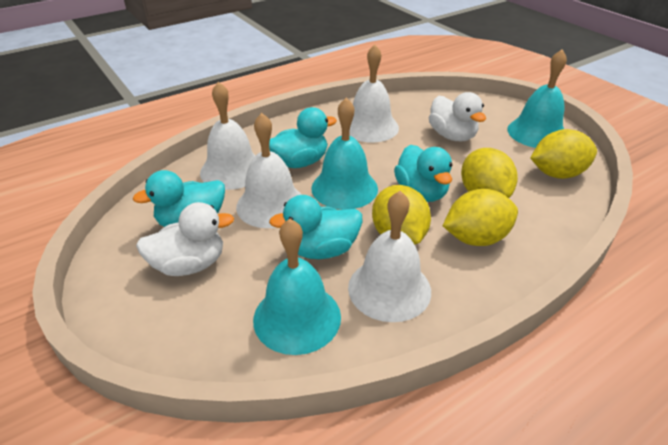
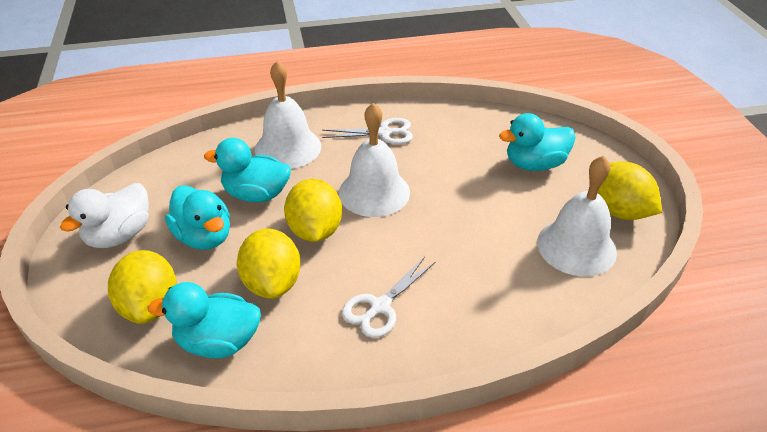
turquoise bell: [253,219,341,355] [311,98,378,210] [507,49,567,148] = 3 -> none = 0
white bell: [200,82,255,190] [236,113,302,228] [348,191,431,322] [349,45,399,143] = 4 -> [255,61,321,169] [339,103,410,217] [537,156,617,277] = 3
white duck: [136,202,234,276] [429,92,486,141] = 2 -> [60,183,149,248] = 1
white scissors: none = 0 -> [322,118,413,144] [342,257,436,338] = 2

